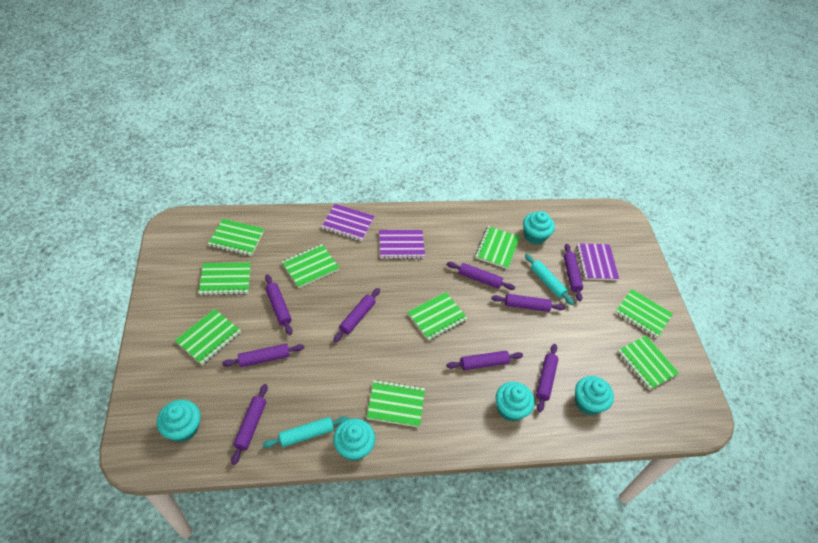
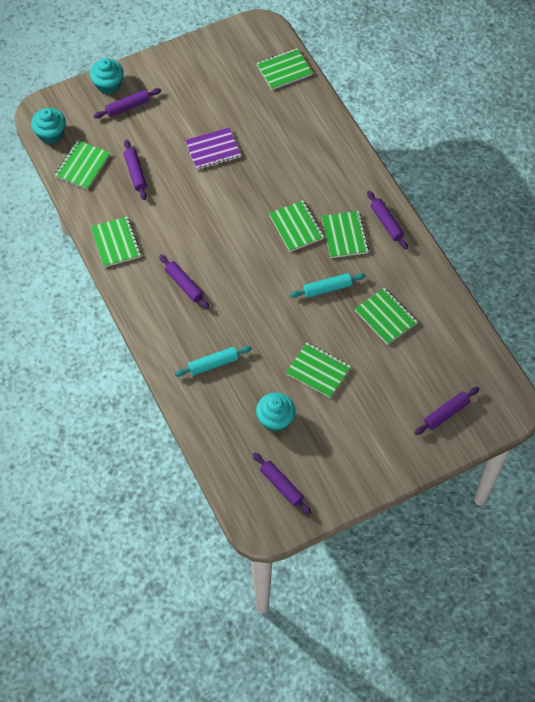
green notebook: [175,309,241,365] [199,262,251,296] [208,219,264,256] [282,244,339,288] [367,380,425,427] [408,292,468,341] [475,226,520,269] [615,289,673,338] [618,336,679,390] = 9 -> [55,140,110,190] [91,216,141,267] [256,48,312,90] [269,200,324,252] [286,342,351,398] [322,211,369,258] [355,288,417,345] = 7
purple notebook: [322,204,374,241] [379,230,425,259] [576,243,619,281] = 3 -> [185,127,241,170] = 1
purple rolling pin: [222,344,304,367] [231,384,268,465] [265,274,292,335] [333,288,380,342] [447,262,515,290] [447,351,523,370] [491,294,565,312] [536,344,558,412] [564,244,583,302] = 9 -> [94,88,161,118] [124,140,147,200] [159,255,210,309] [253,453,312,515] [367,191,408,249] [415,387,479,435] = 6
turquoise cupcake: [157,400,201,442] [333,419,375,461] [496,382,535,422] [523,211,555,245] [575,376,614,415] = 5 -> [31,108,66,144] [90,58,124,94] [256,393,295,432] = 3

